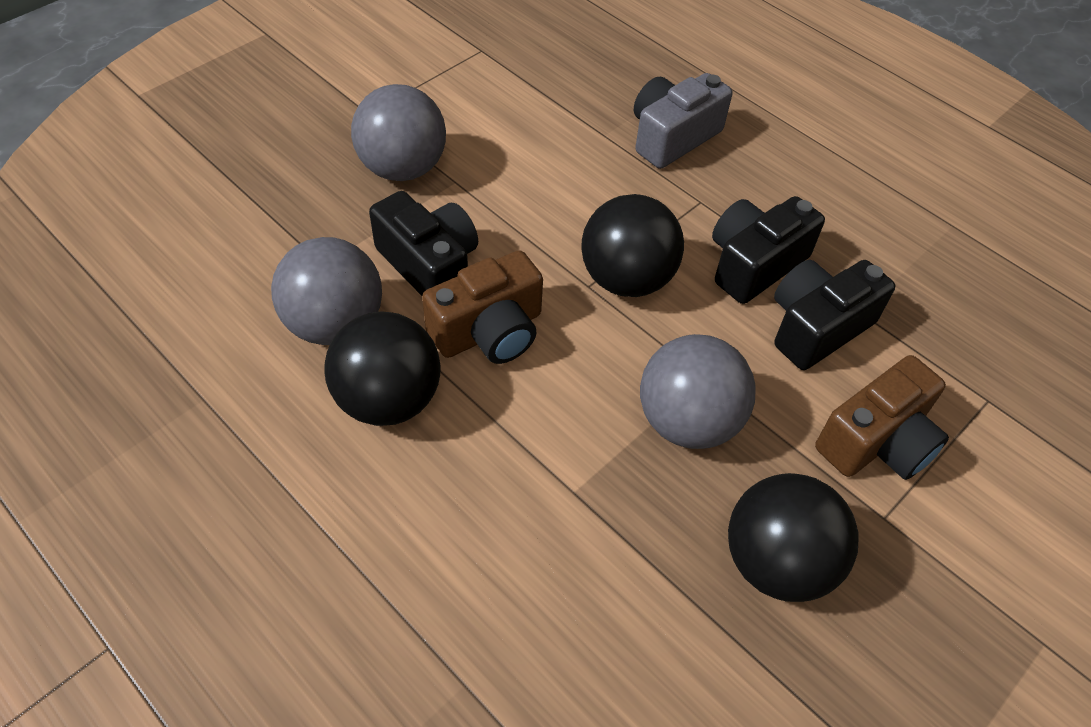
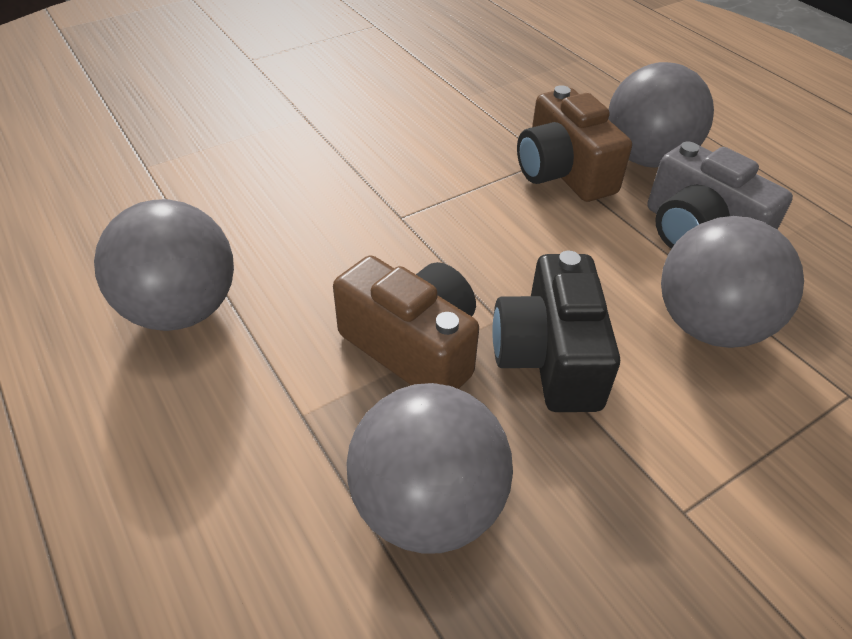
black ball: [324,311,440,426] [581,194,684,297] [728,473,859,602] = 3 -> none = 0
black camera: [369,191,478,296] [712,196,825,304] [774,260,895,370] = 3 -> [492,251,620,412] = 1
grey ball: [271,237,382,345] [351,84,446,181] [640,334,756,449] = 3 -> [94,199,234,331] [346,383,513,554] [608,62,714,168] [661,216,804,348] = 4

